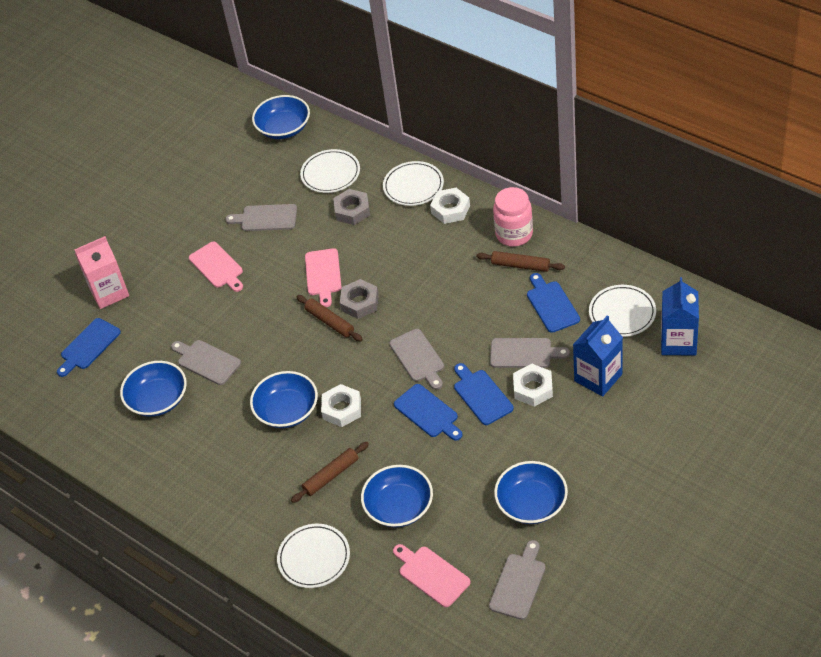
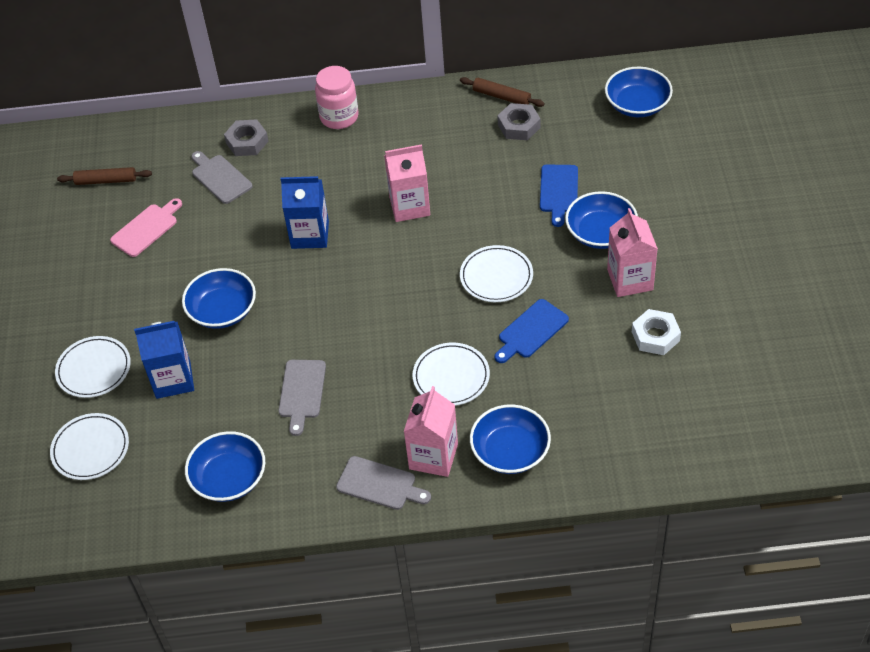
blue cutting board: [57,318,121,377] [394,384,462,441] [454,363,514,425] [527,273,580,333] = 4 -> [495,299,569,363] [540,165,578,227] = 2
brown rolling pin: [291,442,369,503] [296,295,363,341] [476,251,565,272] = 3 -> [57,167,152,185] [460,77,545,107] = 2
grey cutting board: [171,340,241,385] [225,204,297,231] [389,329,444,390] [489,540,546,620] [490,338,570,368] = 5 -> [191,151,253,204] [278,360,326,436] [336,456,431,510] = 3
pink carton: [74,236,129,309] = 1 -> [384,144,430,222] [404,386,458,477] [607,208,658,297] = 3
pink cutting board: [189,241,243,292] [305,248,342,307] [393,544,470,607] = 3 -> [110,198,182,257] = 1
white nut: [321,384,361,427] [430,188,470,224] [513,364,553,407] = 3 -> [632,309,681,355] = 1

